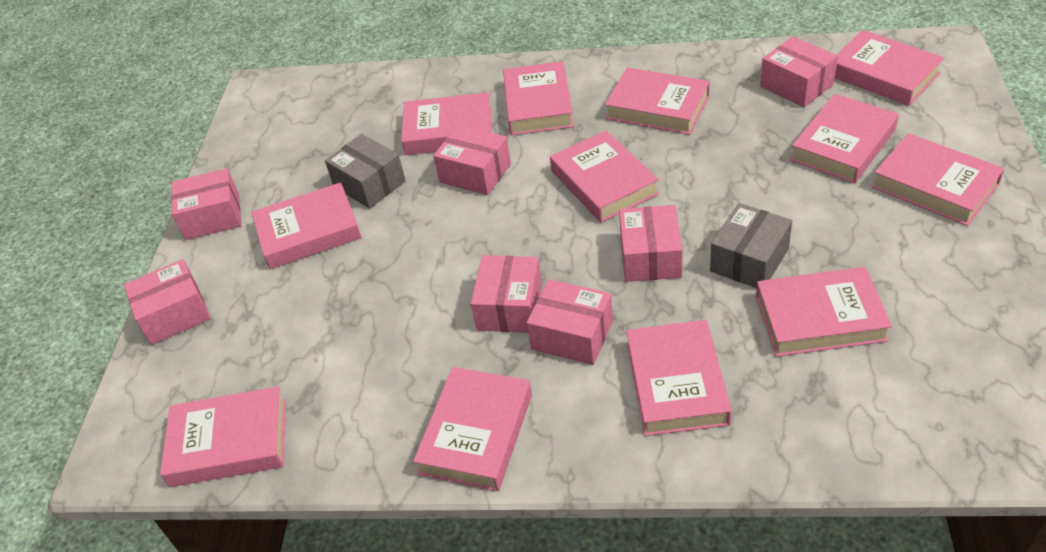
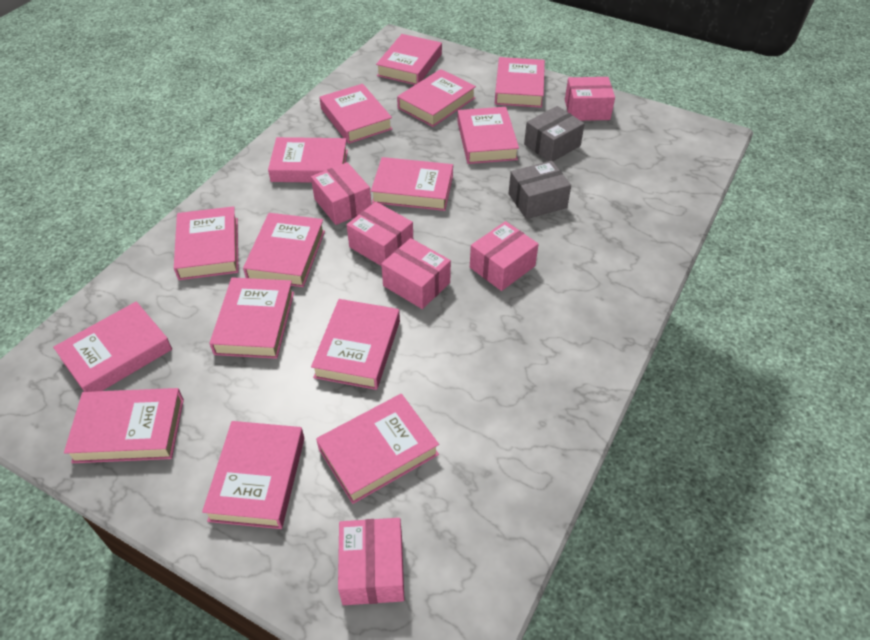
pink book: [160,386,286,487] [251,182,362,269] [401,92,492,155] [413,367,532,491] [503,61,574,135] [550,130,659,223] [605,67,710,135] [626,320,732,436] [756,267,892,357] [790,94,899,183] [835,30,944,106] [872,133,1004,226] = 12 -> [53,301,172,392] [64,388,184,463] [174,206,238,280] [202,421,304,529] [209,277,294,359] [243,213,325,287] [268,137,348,183] [311,299,400,390] [316,394,439,504] [319,84,392,144] [371,157,453,211] [376,34,442,85] [397,69,476,127] [457,107,519,164] [495,57,545,108] = 15
pink box: [124,259,211,345] [171,168,241,240] [433,125,511,195] [471,255,542,333] [527,279,613,365] [619,205,683,282] [760,36,838,107] = 7 -> [311,162,372,225] [338,518,404,605] [347,202,413,266] [381,238,451,309] [470,221,539,291] [565,77,615,121] = 6

